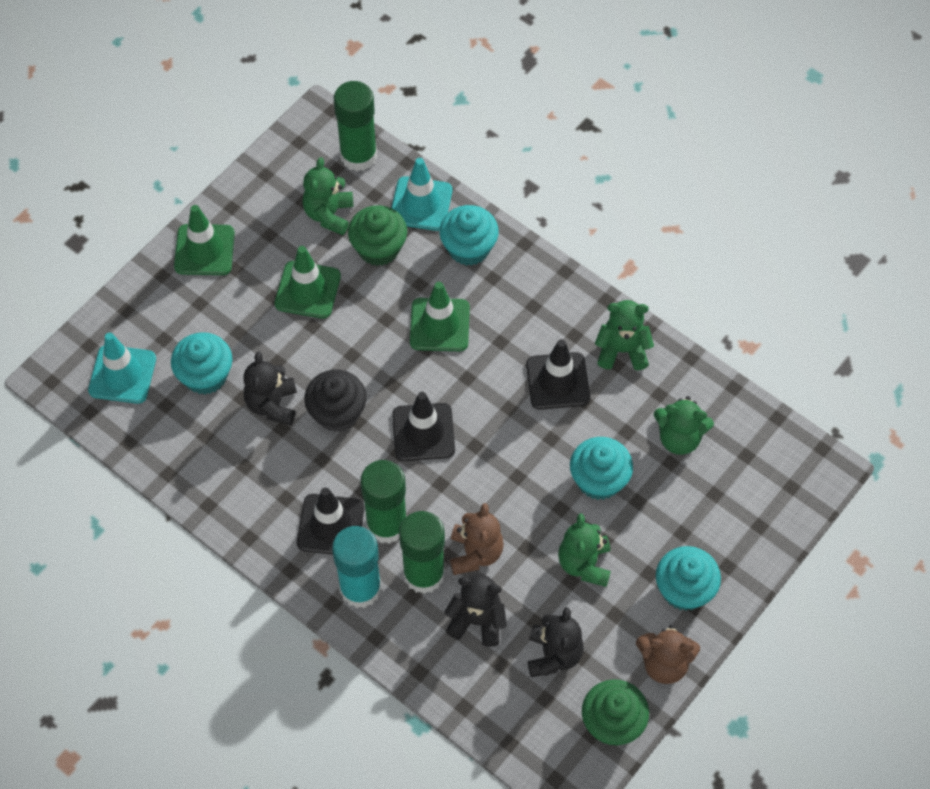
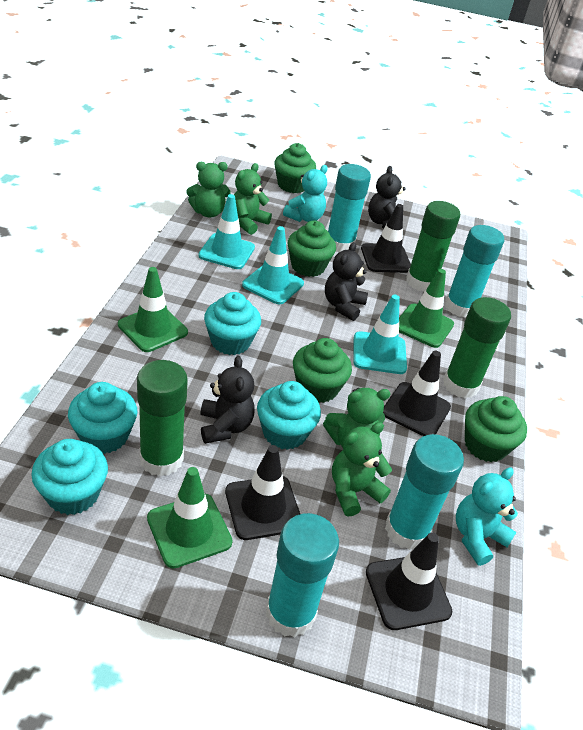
black cupcake: [304,370,367,432] = 1 -> none = 0
black traffic cone: [297,487,365,555] [392,392,455,461] [526,339,590,410] = 3 -> [225,445,300,540] [361,204,411,273] [366,532,452,630] [383,351,451,436] = 4
brown teddy bear: [450,503,504,575] [636,624,700,684] = 2 -> none = 0
green cupcake: [348,205,407,266] [582,679,649,746] = 2 -> [274,143,316,193] [288,221,336,277] [293,338,352,403] [465,396,527,462] = 4
turquoise glue stick: [332,526,381,608] = 1 -> [266,513,339,638] [328,164,371,252] [385,434,464,550] [445,225,504,318] = 4
turquoise teddy bear: none = 0 -> [283,165,328,222] [456,467,518,566] = 2
turquoise traffic cone: [88,333,156,404] [391,158,452,231] = 2 -> [198,194,255,269] [242,226,304,304] [353,295,407,374] = 3

